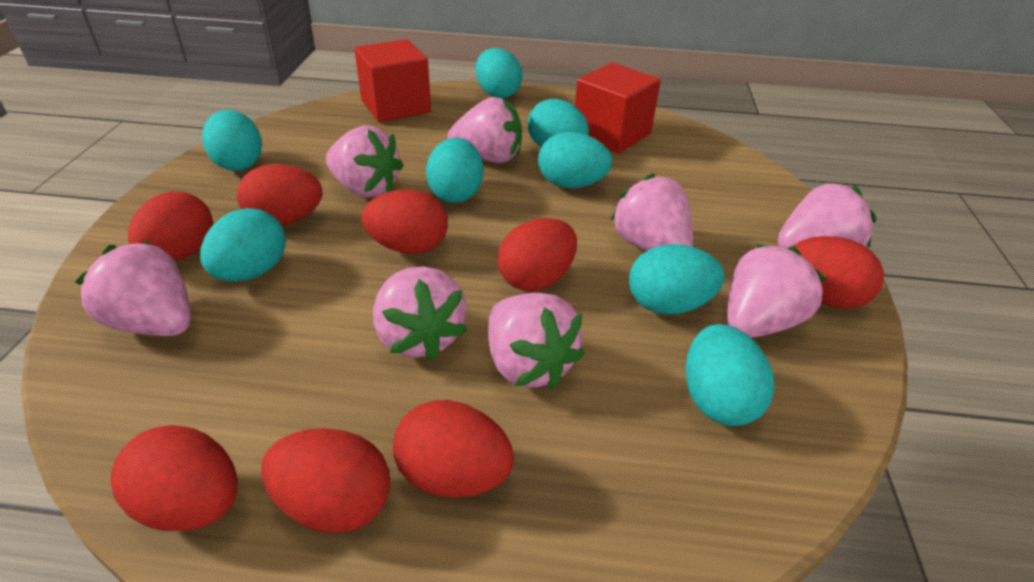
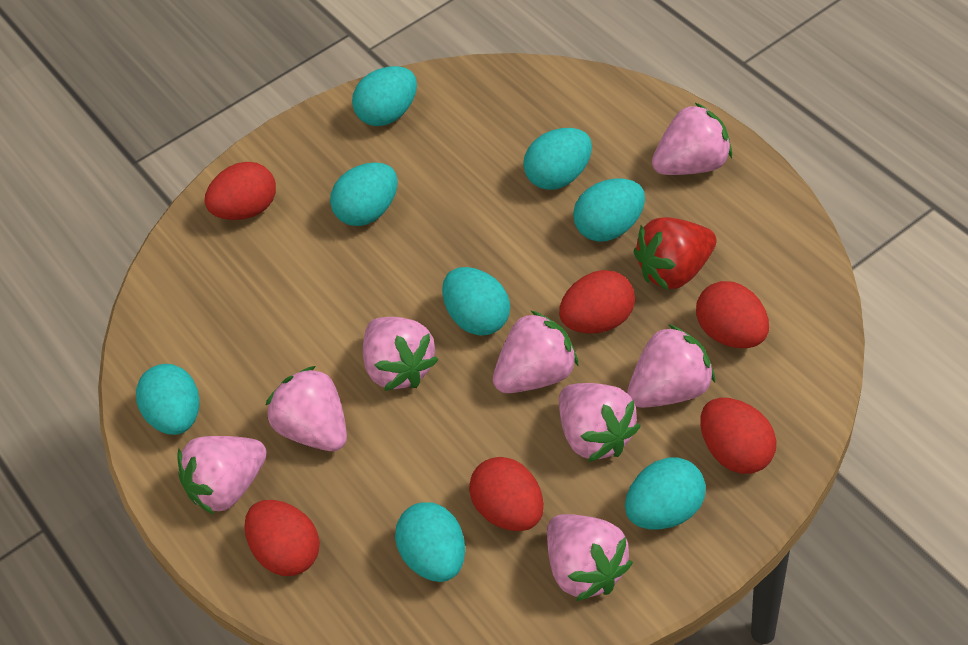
red cube: [354,39,431,122] [575,63,661,153] = 2 -> none = 0
red egg: [110,425,238,531] [128,191,213,261] [237,164,323,226] [261,428,390,533] [362,189,448,254] [393,400,514,498] [497,218,577,291] [793,236,884,309] = 8 -> [204,162,276,220] [244,500,320,576] [469,457,544,531] [559,270,635,334] [696,281,769,348] [700,398,777,474] = 6
red strawberry: none = 0 -> [634,217,717,291] = 1

